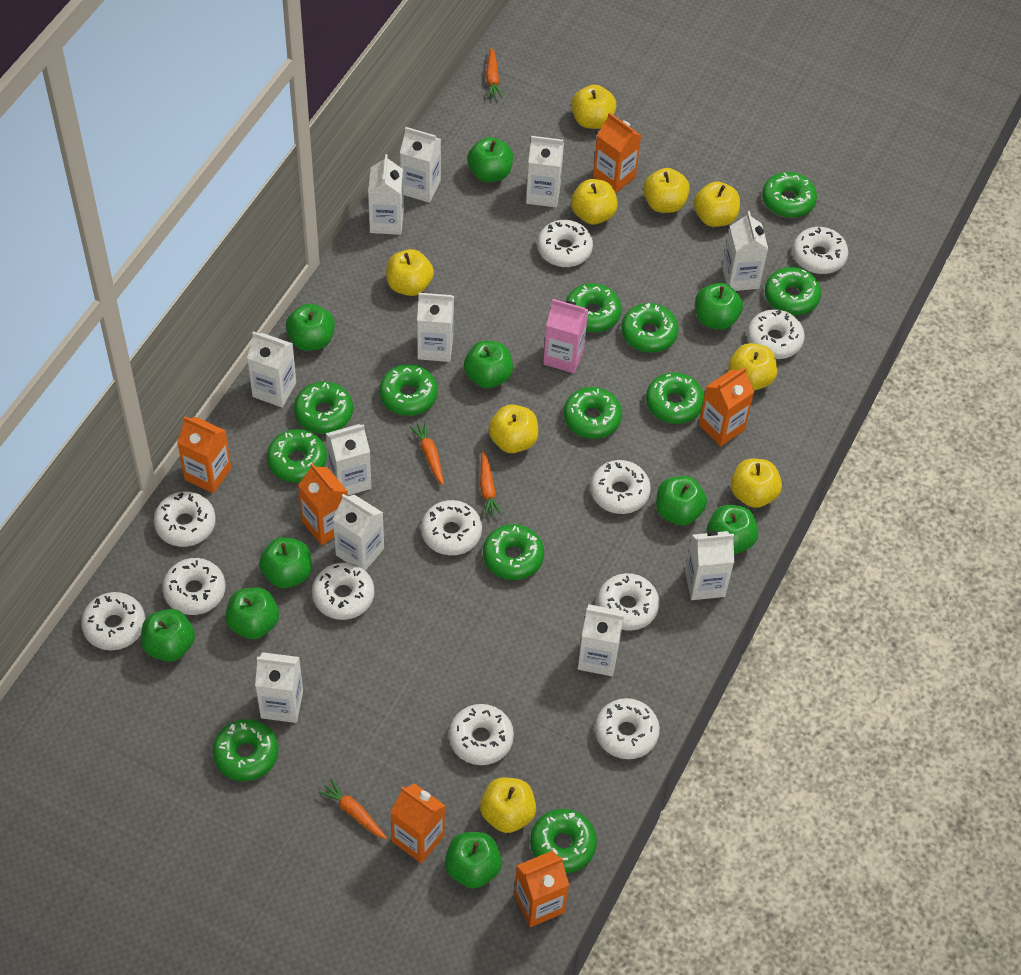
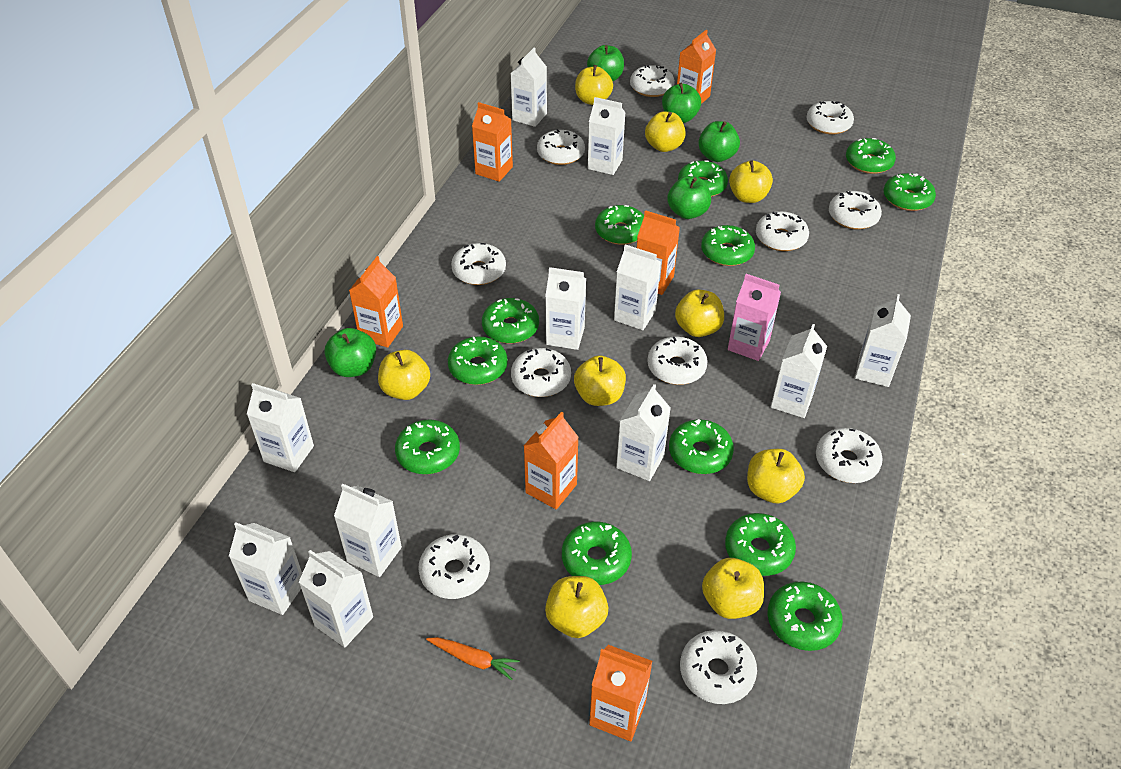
green apple: [141,609,195,662] [225,587,279,639] [259,537,312,588] [286,304,335,351] [445,832,502,889] [464,341,513,388] [467,137,513,182] [656,476,707,525] [695,283,743,330] [707,505,758,555] = 10 -> [324,328,376,377] [587,45,624,81] [662,83,701,123] [667,176,711,219] [698,121,740,162] = 5
orange carrot: [318,778,387,839] [409,421,444,485] [480,451,502,518] [486,48,503,99] = 4 -> [426,637,520,680] = 1
white donut: [81,592,145,650] [154,491,216,547] [162,558,225,615] [312,563,374,620] [421,500,482,555] [449,704,514,765] [537,220,593,267] [591,460,651,514] [595,698,660,759] [597,573,659,631] [747,309,805,359] [793,227,848,274] = 12 -> [418,534,490,599] [451,243,506,285] [511,348,571,397] [537,129,585,165] [630,65,675,97] [647,337,708,385] [680,630,757,704] [756,211,809,251] [806,101,854,134] [816,428,883,483] [829,191,882,230] = 11

